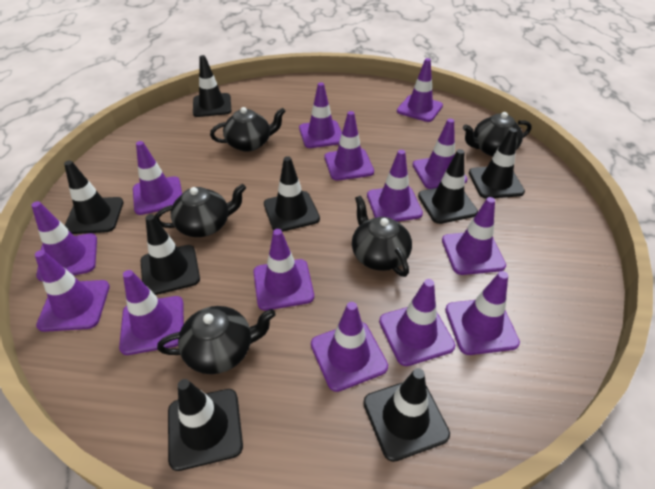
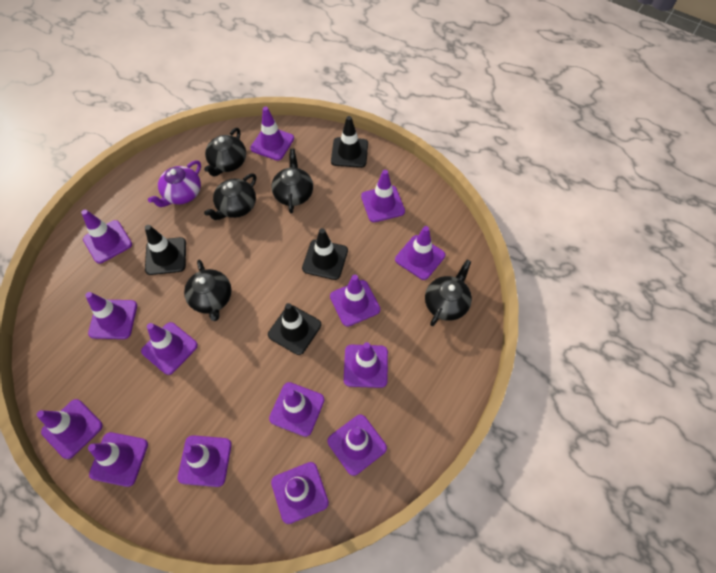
black traffic cone: [64,160,123,234] [141,214,200,295] [168,379,243,471] [193,55,231,117] [264,156,320,232] [363,368,450,462] [418,149,478,224] [469,128,525,199] = 8 -> [145,225,186,275] [268,303,321,355] [302,228,348,280] [331,116,368,168] = 4
purple teapot: none = 0 -> [148,160,201,207] = 1

